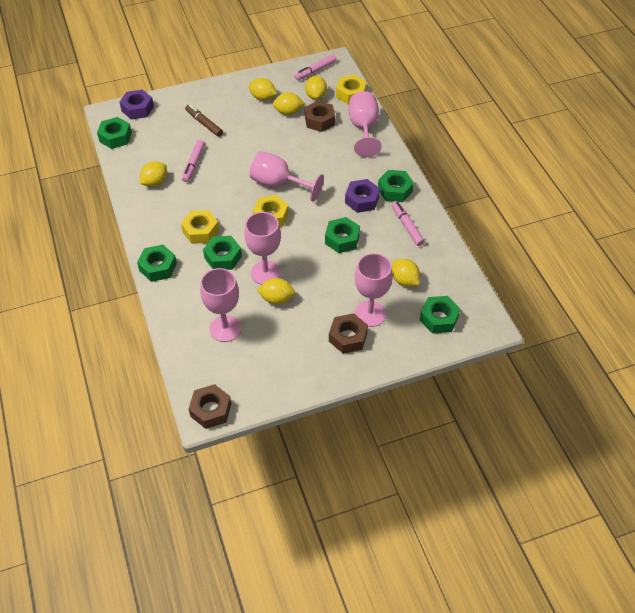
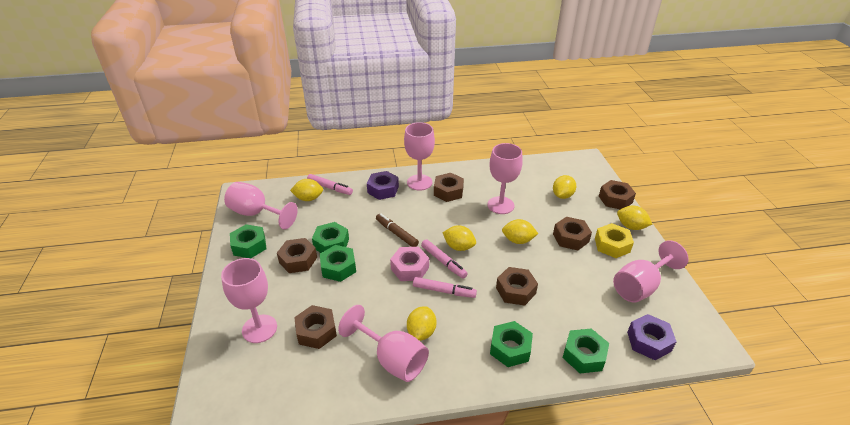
brown nut: [189,384,231,429] [305,101,335,132] [329,313,368,354] = 3 -> [277,238,317,273] [294,305,337,349] [434,173,464,202] [496,267,538,306] [553,217,592,250] [599,180,636,209] = 6
green nut: [97,117,132,149] [137,245,177,282] [203,236,242,270] [325,217,360,253] [378,170,414,202] [420,296,460,334] = 6 -> [230,224,266,258] [312,222,349,253] [320,245,356,282] [490,321,533,367] [563,328,609,373] = 5
pink goblet: [200,268,241,342] [244,212,281,285] [250,151,324,202] [349,91,381,157] [355,253,393,327] = 5 -> [221,258,277,343] [224,182,298,229] [338,305,429,382] [404,122,435,191] [487,143,523,214] [613,240,688,303] = 6
pink nut: none = 0 -> [390,247,429,281] = 1
yellow nut: [181,210,219,244] [253,195,289,227] [336,75,367,104] = 3 -> [595,223,634,258] = 1

